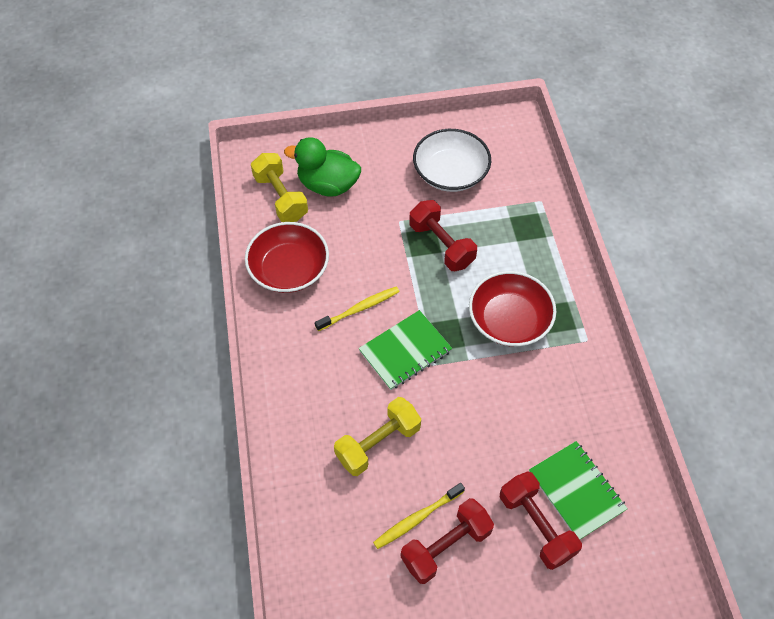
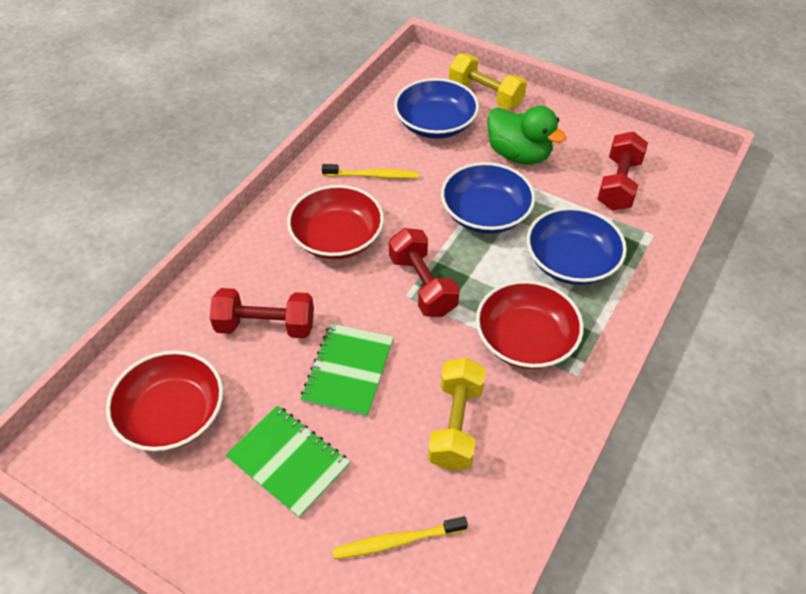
blue bowl: none = 0 -> [394,78,479,139] [441,162,535,234] [527,207,627,285] = 3
red bowl: [245,222,329,293] [469,271,556,346] = 2 -> [106,350,223,451] [287,185,384,259] [476,280,584,369] = 3
white bowl: [413,129,491,192] = 1 -> none = 0

